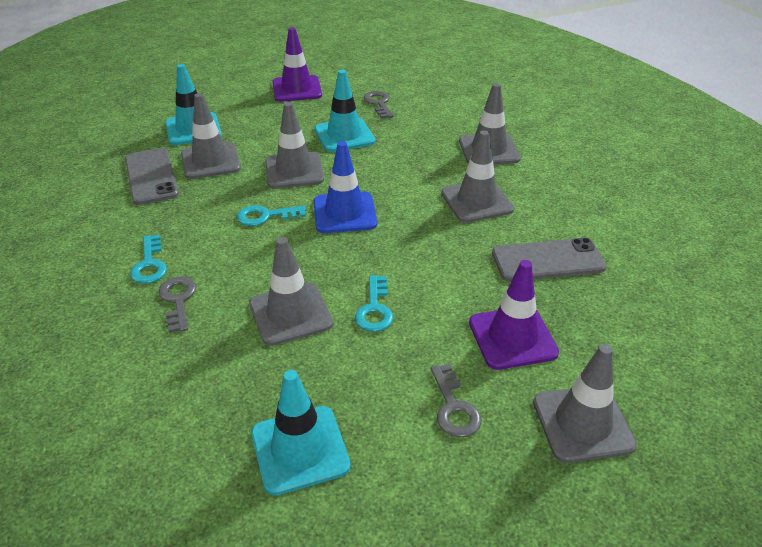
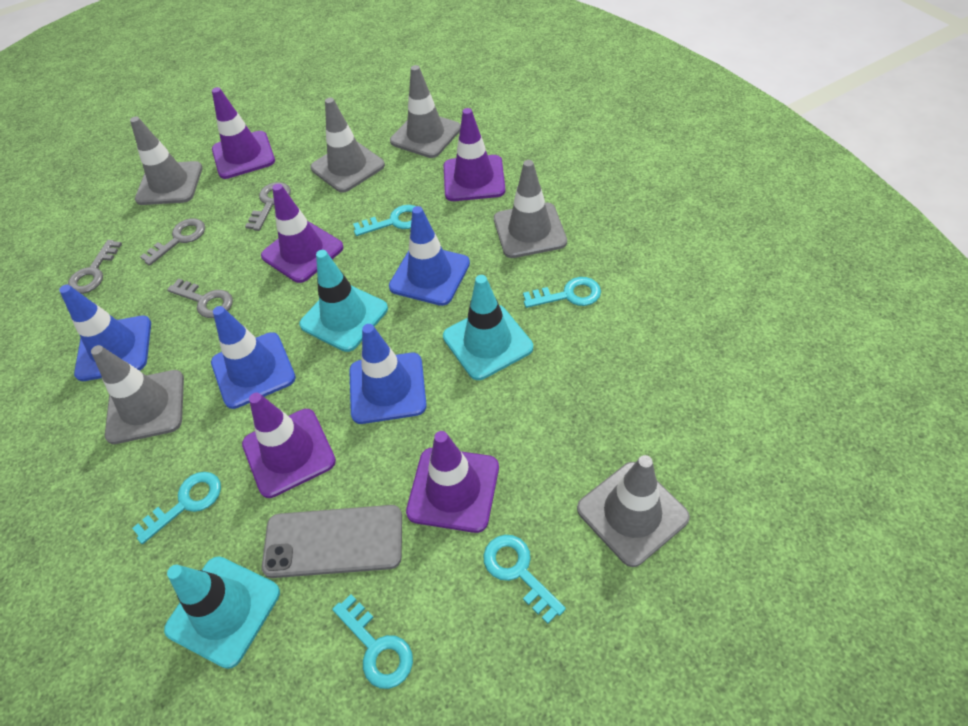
blue traffic cone: [313,141,377,233] = 1 -> [59,285,151,381] [211,306,296,409] [349,324,427,424] [389,206,470,306] = 4
grey key: [158,276,196,333] [364,91,394,119] [431,364,482,438] = 3 -> [68,240,122,294] [140,218,205,266] [167,279,233,318] [245,182,291,231] = 4
grey phone: [125,148,179,205] [492,238,607,282] = 2 -> [262,505,402,578] = 1
purple traffic cone: [272,27,322,102] [469,260,559,370] = 2 -> [212,87,275,179] [242,393,336,498] [261,184,344,283] [406,431,499,533] [443,108,505,201] = 5
turquoise key: [130,235,167,284] [237,205,306,226] [355,275,393,332] = 3 -> [132,472,221,544] [332,594,413,689] [353,205,416,236] [483,535,566,624] [523,277,601,308] = 5

